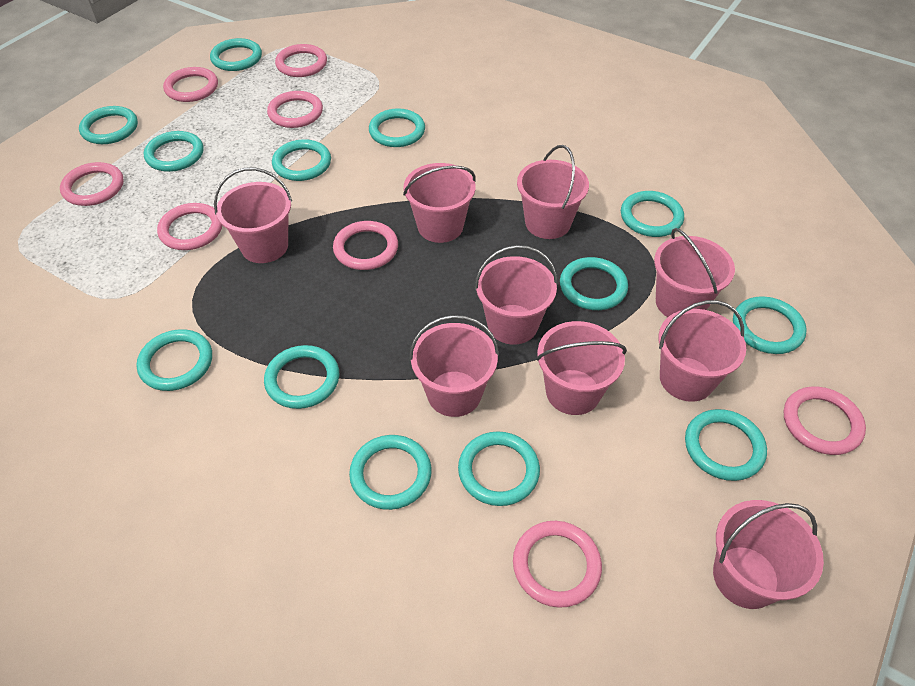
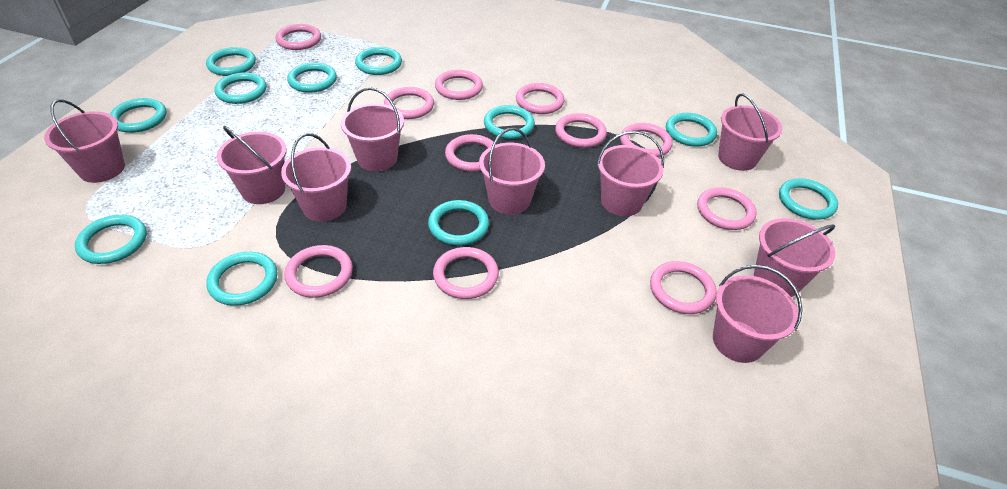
pink ring: [60,162,124,206] [157,203,222,250] [163,67,218,102] [267,91,323,128] [275,44,327,77] [333,221,398,270] [513,521,602,608] [784,386,866,455] = 8 -> [275,24,321,50] [284,245,353,298] [384,87,434,119] [433,247,499,299] [435,70,483,100] [445,134,494,172] [516,83,564,114] [555,113,607,148] [620,123,672,157] [650,261,717,314] [697,187,757,230] = 11
turquoise ring: [79,106,138,144] [136,329,212,391] [144,131,204,172] [210,38,262,71] [264,345,339,409] [272,139,331,181] [349,435,432,510] [369,108,425,147] [458,431,540,506] [560,257,628,310] [621,191,684,237] [685,409,767,481] [733,296,807,354] = 13 -> [75,215,147,264] [110,98,167,133] [206,47,256,76] [206,252,278,306] [214,72,267,104] [287,62,337,93] [355,47,402,75] [428,200,489,246] [484,105,535,139] [666,113,717,147] [779,178,838,220] = 11

